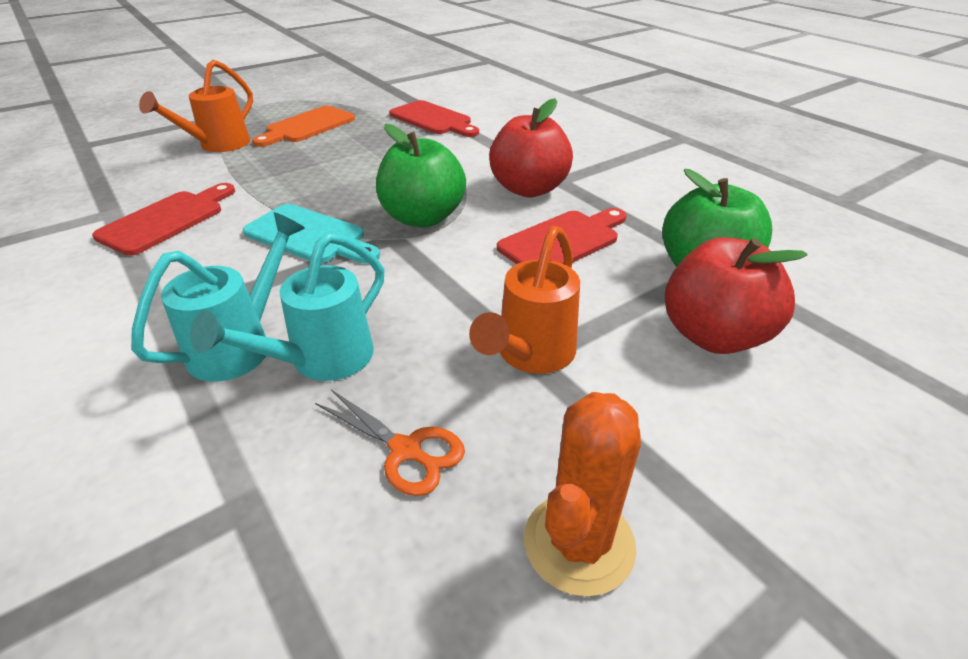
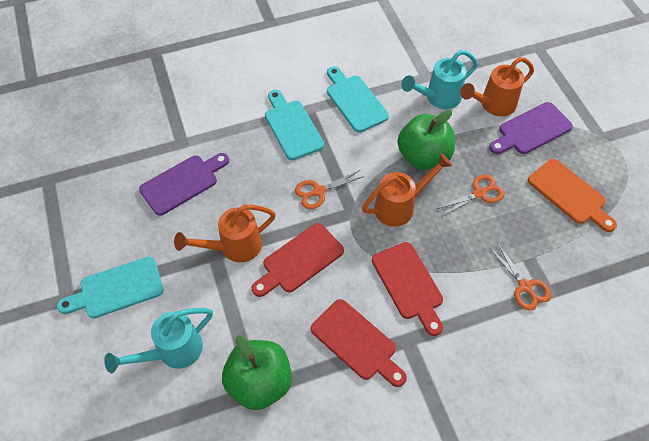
orange cactus: [524,392,641,597] = 1 -> none = 0
orange scissors: [315,390,465,496] = 1 -> [295,170,365,209] [437,174,505,217] [489,244,551,311] = 3
orange watering can: [139,60,253,152] [469,225,580,374] = 2 -> [174,205,276,263] [362,153,453,227] [460,57,534,116] = 3
purple cutting board: none = 0 -> [139,153,229,216] [489,102,573,154] = 2
red apple: [489,98,573,198] [665,237,807,354] = 2 -> none = 0
turquoise cutting board: [243,204,380,263] = 1 -> [57,257,164,318] [265,90,324,160] [327,66,389,133] = 3

